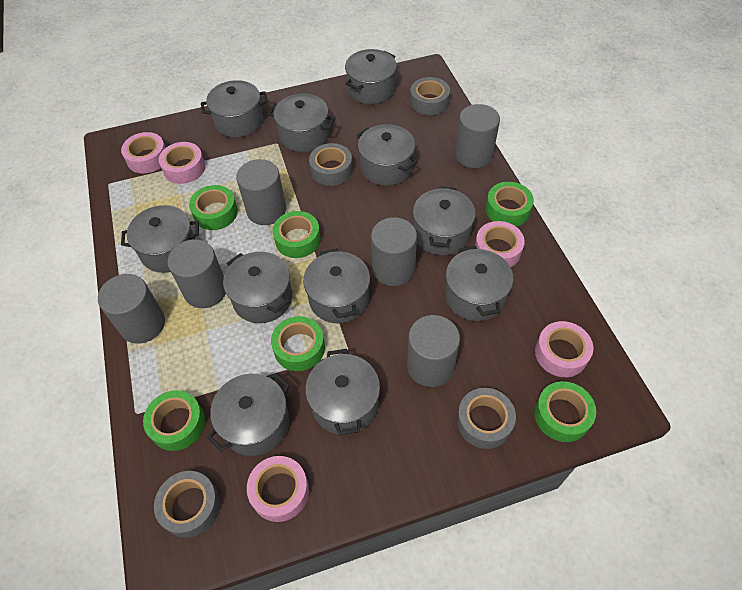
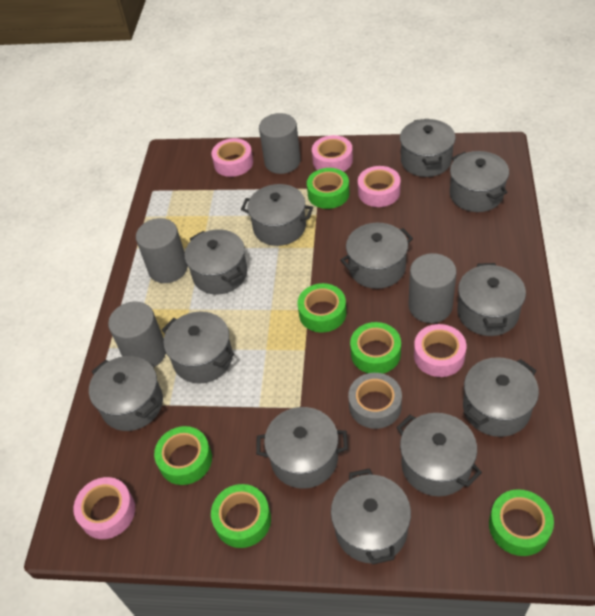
grey cylinder: [98,274,165,344] [168,240,226,308] [236,159,286,225] [371,217,417,286] [407,315,460,387] [455,104,500,168] = 6 -> [108,301,166,368] [136,218,188,283] [259,113,300,174] [408,253,457,323] = 4
grey pot: [121,205,199,273] [201,80,268,138] [207,373,290,456] [223,252,292,323] [268,94,335,152] [303,248,370,323] [305,349,380,436] [345,49,397,104] [357,124,417,186] [413,186,475,255] [445,246,513,321] = 11 -> [89,356,163,431] [162,311,234,384] [185,229,247,294] [241,184,313,246] [256,407,348,489] [331,468,411,565] [340,223,413,289] [396,413,482,496] [400,119,456,177] [450,151,509,212] [457,263,526,336] [463,357,539,437] = 12
grey tape: [154,471,220,538] [309,143,353,186] [410,77,450,115] [457,388,516,449] = 4 -> [348,373,402,429] = 1

